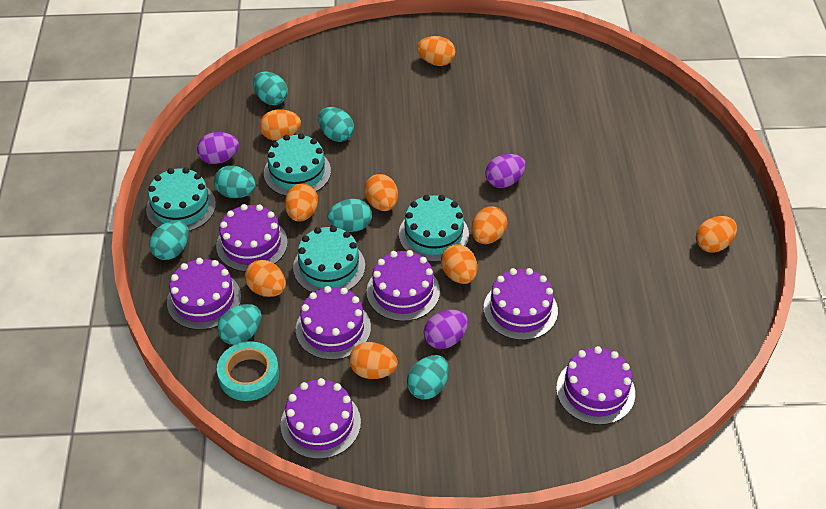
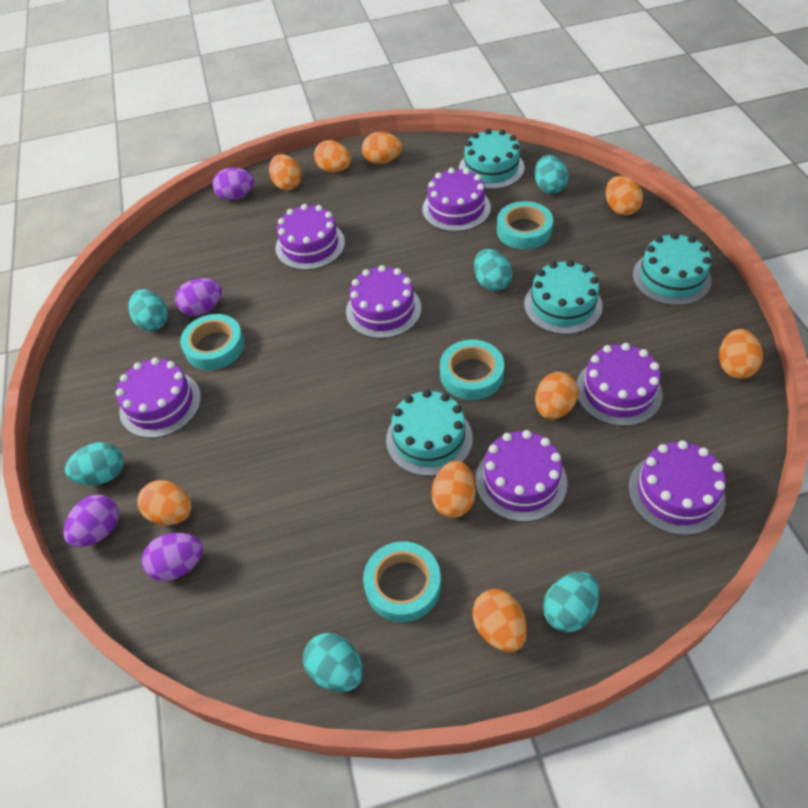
purple egg: [197,132,239,164] [424,310,468,349] [485,154,526,188] = 3 -> [63,495,119,547] [142,533,203,581] [175,278,222,316] [213,168,254,200] = 4
turquoise egg: [149,220,189,260] [214,166,256,198] [217,304,261,345] [253,71,288,105] [318,107,354,142] [328,199,372,232] [407,355,449,399] = 7 -> [65,442,124,485] [128,289,168,331] [303,633,363,692] [474,249,512,291] [535,155,568,194] [543,572,599,632] = 6
turquoise tape: [217,341,279,401] = 1 -> [180,314,244,370] [363,541,441,622] [440,340,504,400] [497,201,553,249] = 4

